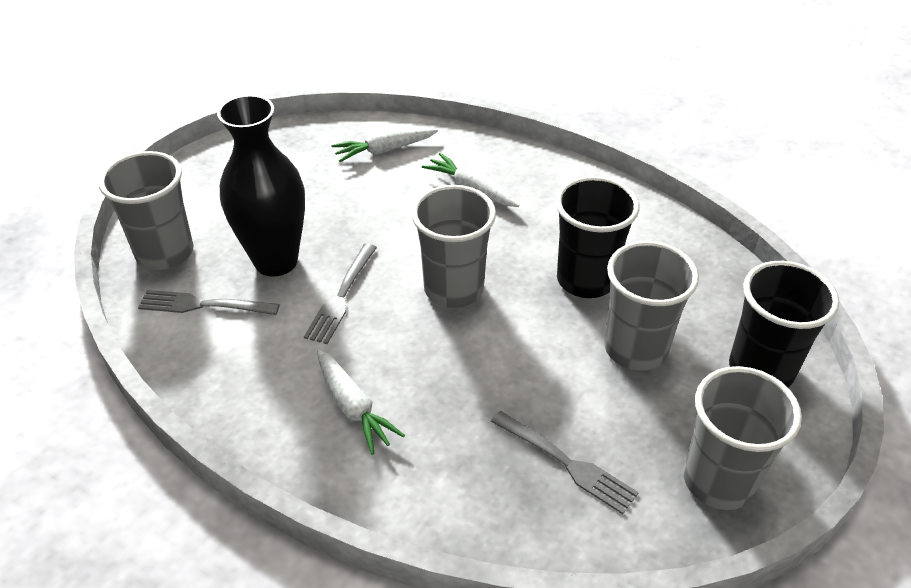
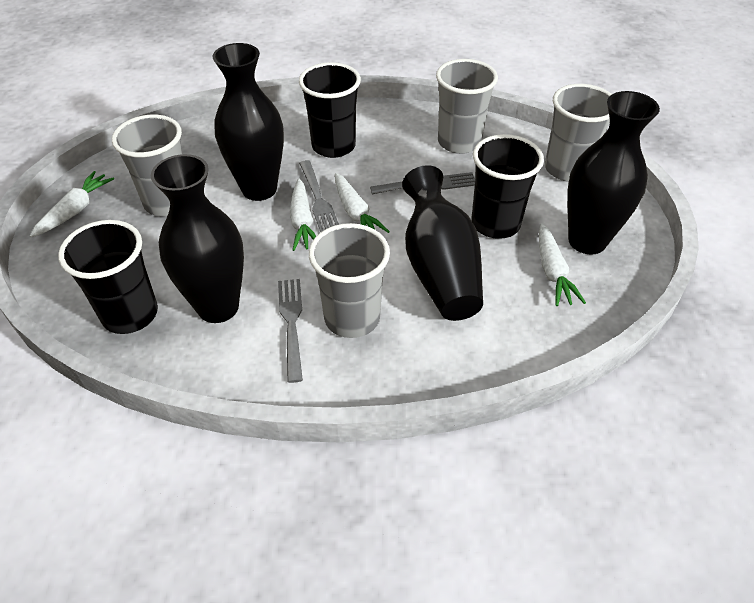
black cup: [556,176,640,298] [729,261,839,387] = 2 -> [58,220,158,334] [299,62,361,158] [472,134,544,239] = 3
black vase: [217,95,305,277] = 1 -> [151,154,244,323] [213,43,284,201] [402,165,483,321] [567,91,660,255] = 4
white carrot: [317,349,405,455] [331,128,438,162] [422,153,520,207] = 3 -> [30,171,114,237] [290,178,316,251] [335,173,390,233] [539,223,586,306] = 4

